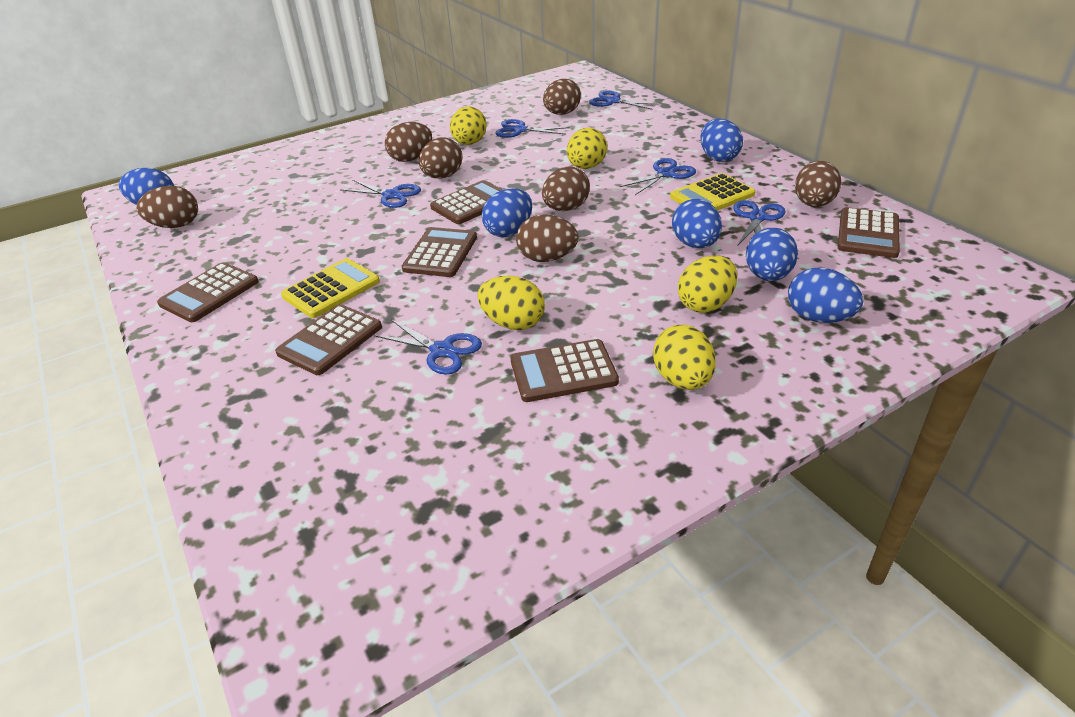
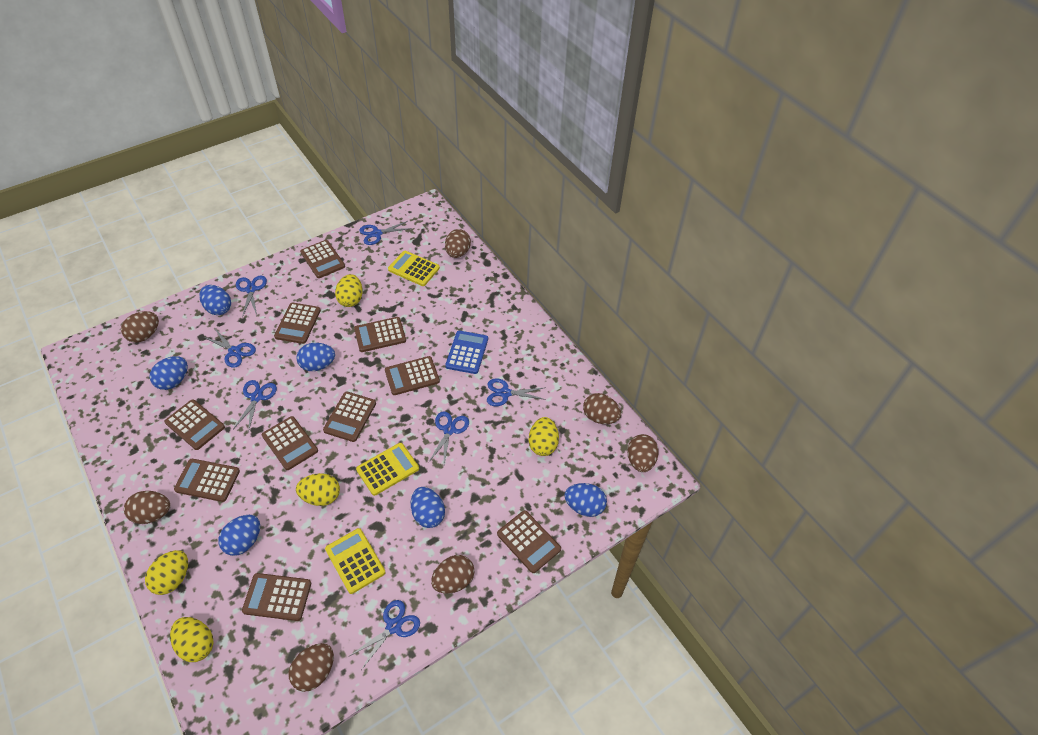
blue calculator: none = 0 -> [445,331,488,374] = 1
blue scissors: [340,180,421,208] [374,319,482,375] [495,119,570,138] [589,91,660,110] [620,158,696,195] [733,200,786,246] = 6 -> [204,329,256,368] [233,380,277,433] [236,275,267,317] [350,600,420,670] [359,221,412,245] [428,411,469,464] [487,379,546,406] = 7
brown calculator: [157,262,259,322] [275,304,382,375] [402,227,477,277] [430,180,503,224] [511,339,619,402] [838,207,900,258] = 6 -> [164,399,225,450] [174,459,240,502] [242,573,311,621] [262,416,318,470] [274,303,321,344] [300,240,345,278] [323,391,376,442] [354,317,406,352] [385,356,440,395] [497,510,561,573] = 10
yellow calculator: [281,258,380,318] [670,173,755,211] = 2 -> [325,528,386,594] [356,443,419,496] [388,251,440,286] = 3

